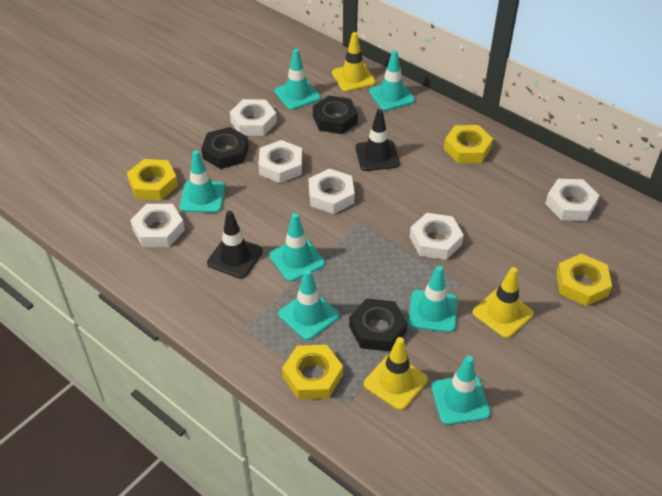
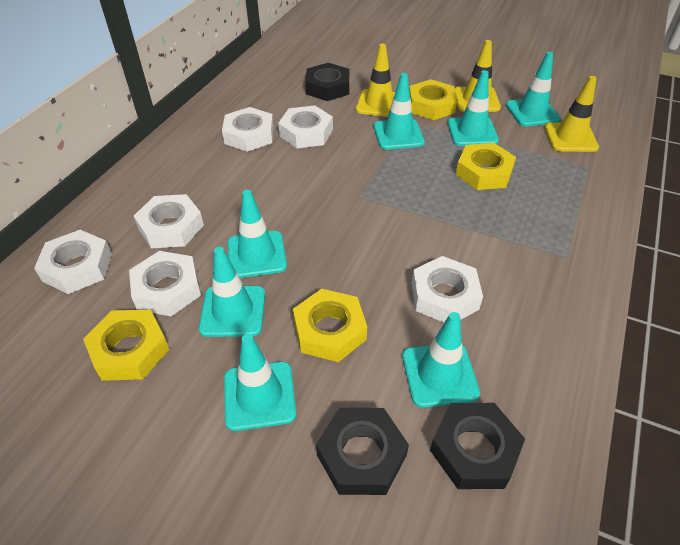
black traffic cone: [207,211,263,279] [355,109,400,171] = 2 -> none = 0

